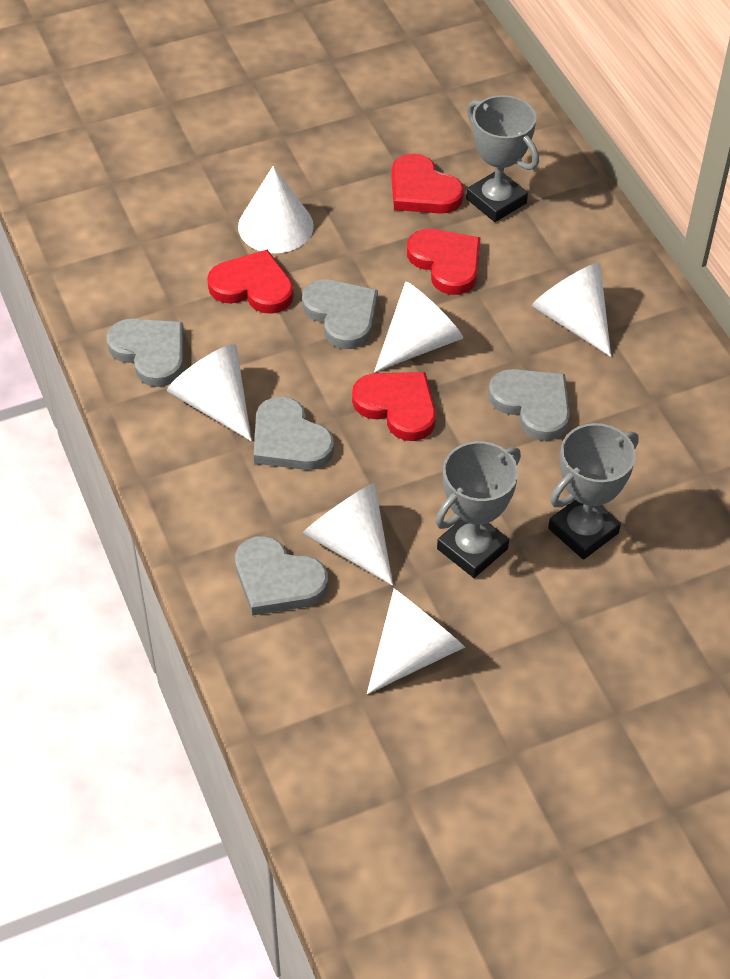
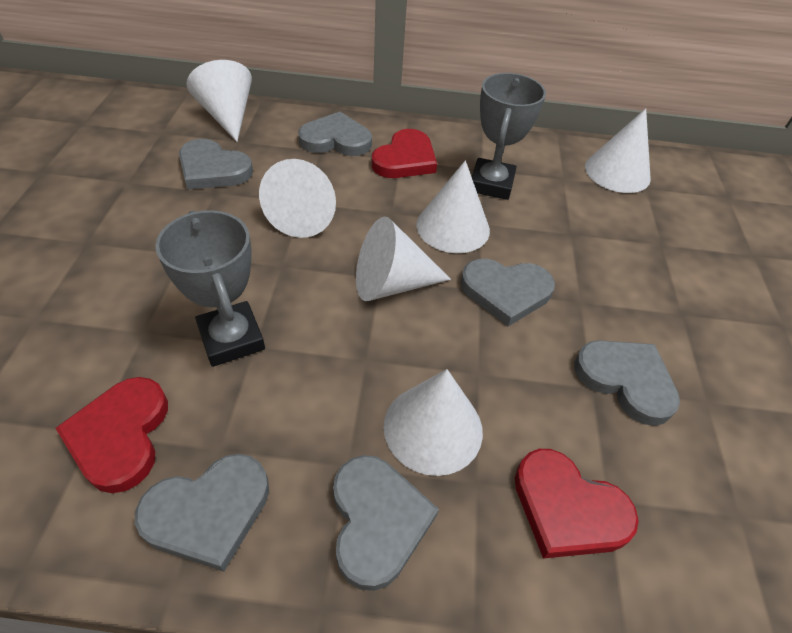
grey heart: [106,318,184,387] [235,536,328,616] [254,396,334,470] [302,279,378,349] [488,369,570,441] = 5 -> [135,454,269,572] [179,139,253,190] [298,112,372,156] [333,455,439,591] [460,259,555,326] [574,340,680,426] = 6
grey trophy: [435,441,521,578] [466,95,539,222] [548,423,639,560] = 3 -> [155,210,265,367] [472,73,546,200] = 2
red heart: [207,250,294,314] [352,372,436,441] [392,153,464,214] [407,229,481,295] = 4 -> [55,377,168,493] [372,129,437,178] [515,449,639,558] = 3

